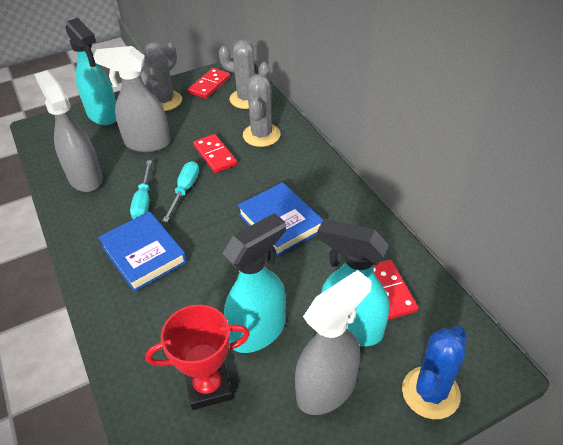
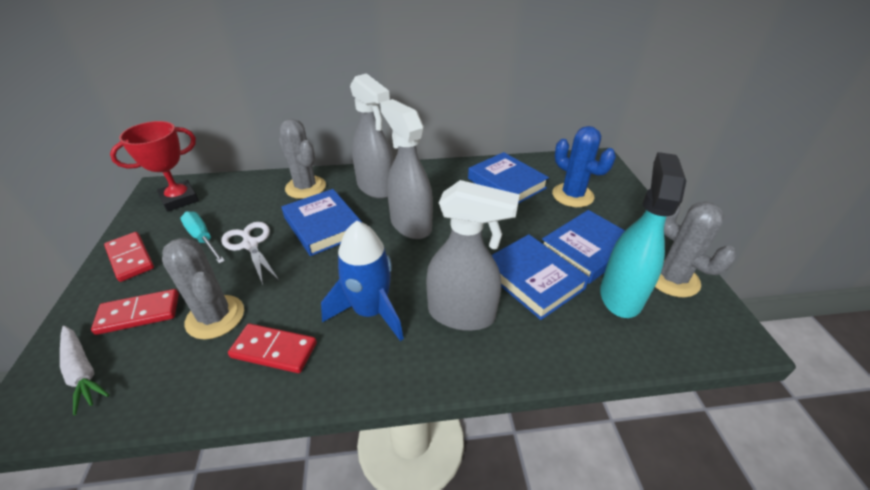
blue book: [98,211,187,292] [237,182,323,256] = 2 -> [281,189,363,256] [468,152,549,204] [492,234,590,320] [542,210,625,284] = 4
blue rocket: none = 0 -> [321,221,404,341] = 1
turquoise screwdriver: [130,160,152,219] [163,161,199,222] = 2 -> [181,211,225,264] = 1
turquoise spray bottle: [65,18,116,125] [222,213,286,353] [317,219,390,346] = 3 -> [600,152,686,318] = 1
white carrot: none = 0 -> [60,326,109,415] = 1
white scissors: none = 0 -> [221,222,279,285] = 1

